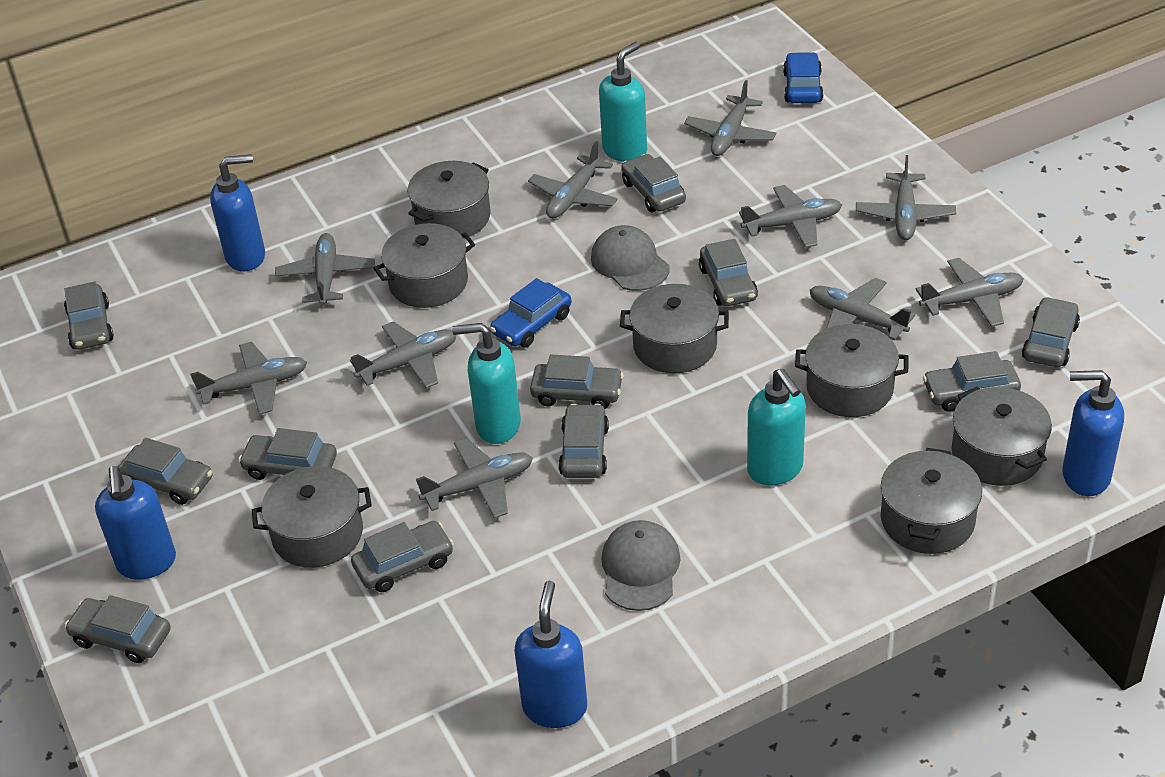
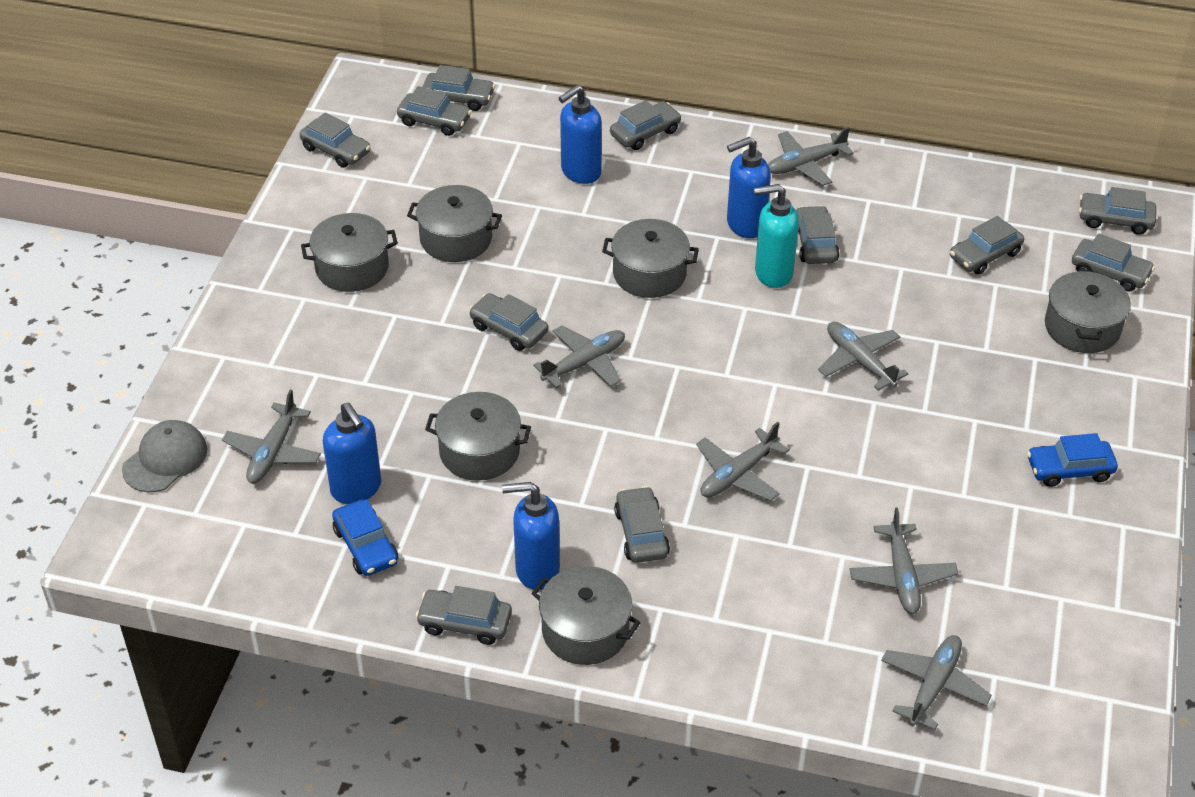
grey cap: [591,225,670,291] [601,520,681,611] = 2 -> [122,420,207,492] = 1
grey plane: [190,342,307,415] [275,233,375,306] [350,321,456,388] [416,438,533,519] [528,141,618,218] [684,80,776,156] [739,185,842,248] [810,278,915,340] [856,155,956,240] [916,258,1024,327] = 10 -> [222,390,321,484] [533,326,625,388] [696,422,789,501] [768,127,854,186] [818,322,908,391] [850,507,958,614] [881,635,992,730] = 7
grey pot: [252,466,372,568] [373,223,475,308] [408,161,490,239] [620,284,729,373] [795,324,908,417] [881,448,982,554] [951,387,1052,486] = 7 -> [301,213,398,292] [407,185,502,262] [425,392,531,481] [531,566,640,665] [602,219,699,298] [1045,270,1131,353] = 6
turquoise soap dispenser: [452,323,521,444] [599,42,647,162] [747,369,806,486] = 3 -> [754,184,799,288] = 1

